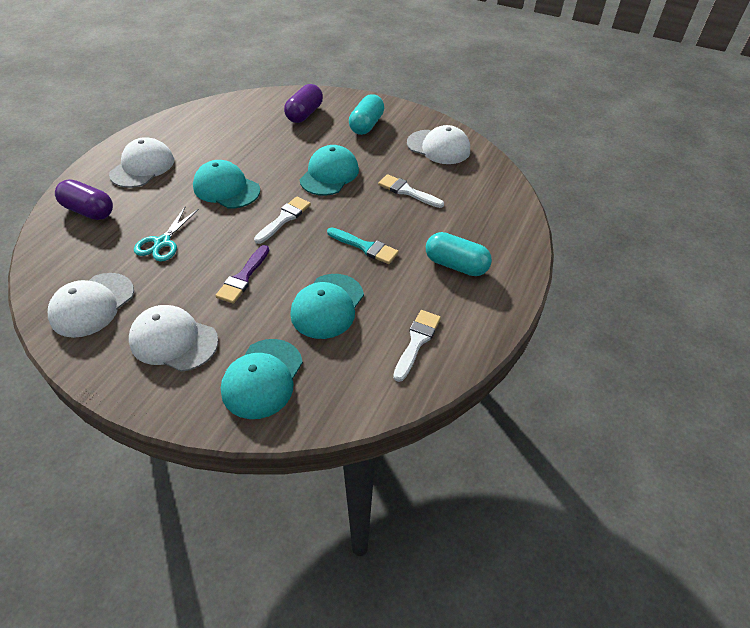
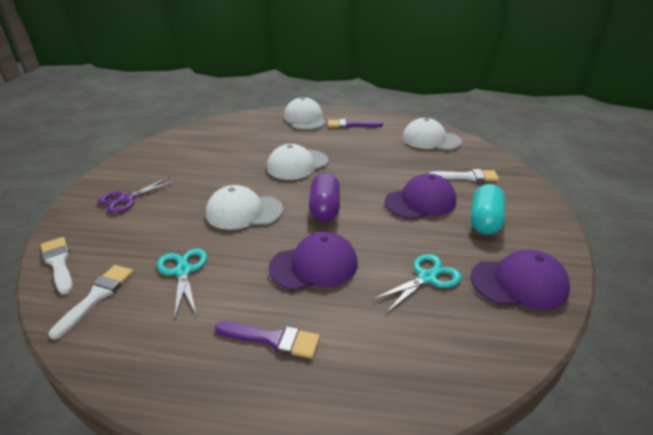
purple brush: [215,245,269,304] = 1 -> [215,321,320,359] [328,119,383,128] = 2
purple cap: none = 0 -> [268,232,358,291] [384,174,456,219] [470,249,570,310] = 3
purple capsule: [55,179,113,220] [284,84,323,123] = 2 -> [309,173,340,222] = 1
purple scissors: none = 0 -> [98,176,177,214] = 1
turquoise brush: [327,228,399,264] = 1 -> none = 0
turquoise cap: [193,160,260,209] [221,339,303,419] [290,274,364,339] [300,145,359,196] = 4 -> none = 0
turquoise capsule: [349,94,384,135] [426,232,492,276] = 2 -> [471,184,505,235] = 1
turquoise scissors: [134,207,199,261] = 1 -> [157,248,207,320] [372,254,462,313] = 2

